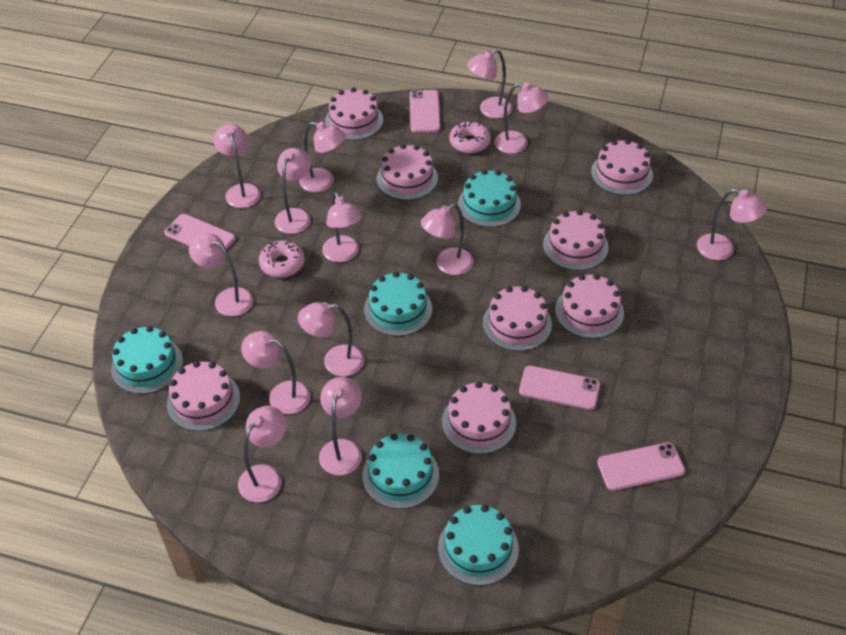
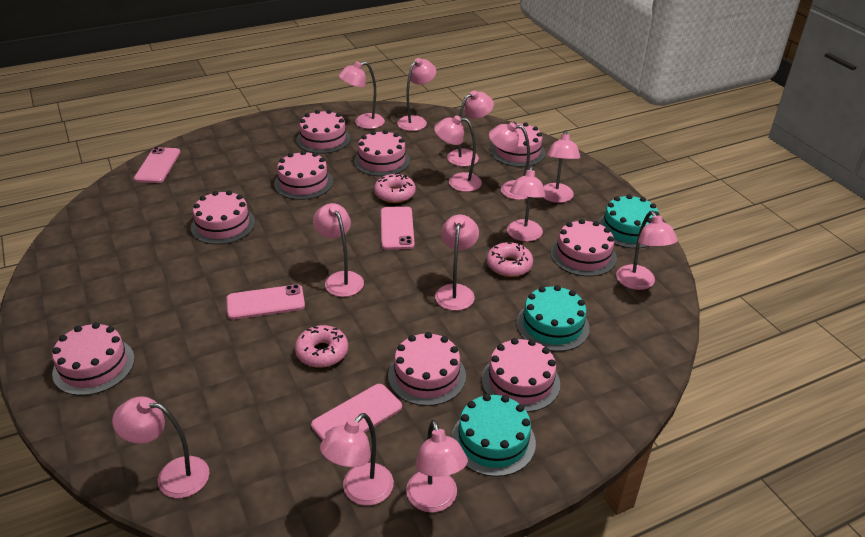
pink cake: [167,361,240,431] [325,87,383,140] [377,144,438,200] [442,381,516,454] [483,286,552,351] [543,210,609,270] [555,274,624,339] [591,139,653,195] = 8 -> [52,322,135,396] [191,190,255,245] [274,151,333,200] [296,110,351,154] [354,130,410,176] [388,332,466,406] [482,338,560,412] [490,122,545,167] [551,219,617,277] = 9
pink donut: [259,240,305,278] [449,121,491,153] = 2 -> [295,325,348,368] [374,173,416,203] [487,242,533,277] = 3
turquoise cake: [111,326,183,394] [362,433,439,509] [364,272,432,336] [438,505,519,586] [458,170,521,227] = 5 -> [451,394,536,477] [517,285,590,352] [598,194,660,249] = 3

